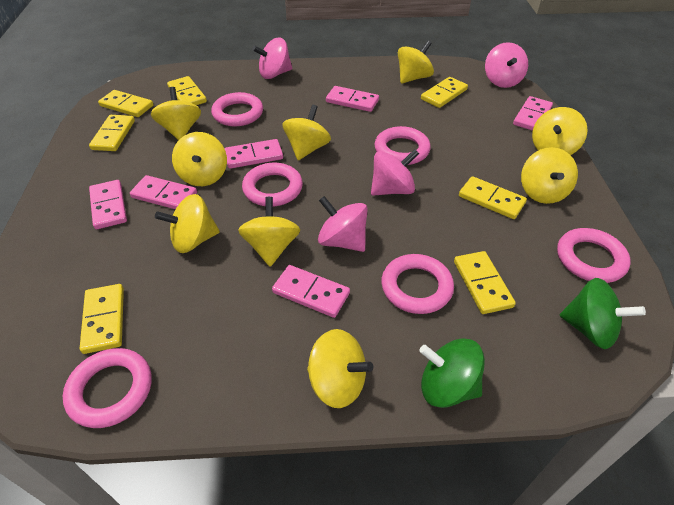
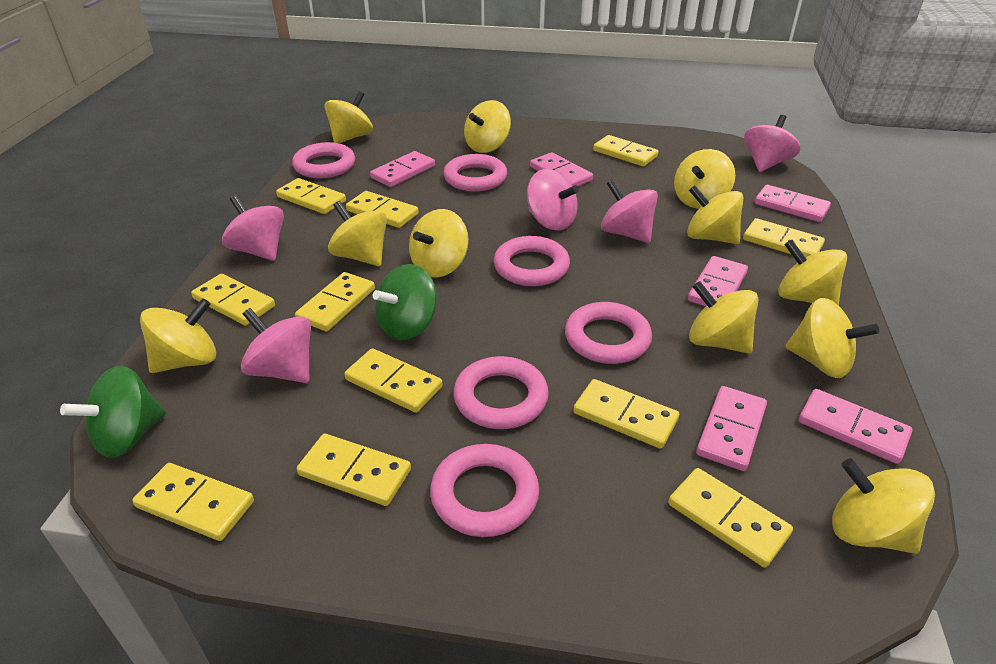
pink spinning top: [252,38,292,79] [318,196,368,252] [371,149,419,196] [485,42,528,88] = 4 -> [222,195,284,261] [241,308,311,383] [527,169,579,231] [601,179,658,243] [744,115,800,172] = 5
yellow domino: [80,284,124,354] [89,115,135,151] [98,90,153,117] [167,76,207,105] [421,77,468,108] [454,251,516,314] [459,176,527,219] = 7 -> [132,463,254,541] [191,274,275,326] [276,178,346,214] [295,272,375,332] [297,434,411,506] [344,348,443,413] [346,191,419,228] [573,379,679,449] [593,135,658,167] [668,468,793,568] [743,218,825,258] = 11
yellow spinning top: [151,87,201,140] [155,194,220,253] [172,132,227,186] [238,197,300,267] [282,105,331,160] [307,329,373,408] [398,40,434,84] [521,147,578,204] [532,107,588,155] = 9 -> [140,298,216,373] [324,91,373,143] [328,201,387,266] [409,209,469,278] [464,100,511,153] [674,149,735,209] [687,185,743,244] [689,281,759,354] [778,240,847,306] [785,298,879,378] [832,458,935,554] = 11

